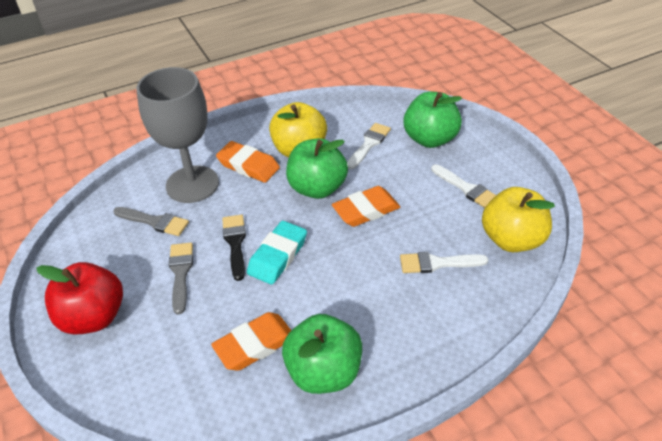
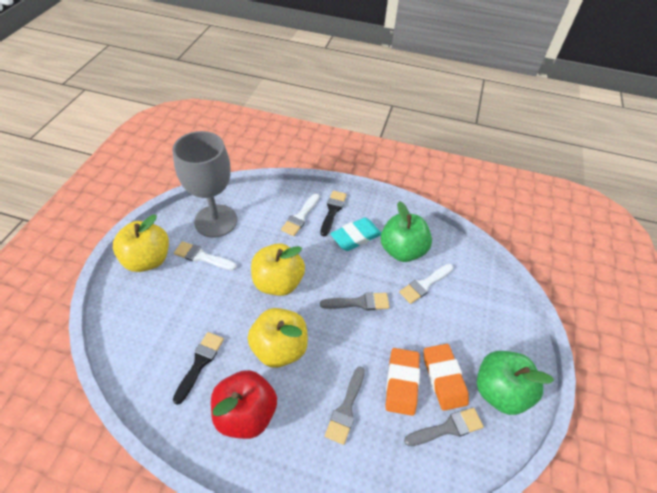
black brush: [222,215,246,281] = 1 -> [173,332,224,405] [320,191,347,236] = 2
green apple: [282,314,362,394] [286,138,348,199] [403,92,462,148] = 3 -> [381,201,432,262] [477,351,554,415] = 2
grey brush: [113,207,189,236] [169,243,193,315] = 2 -> [320,292,389,311] [325,366,365,445] [404,408,484,446] = 3
orange eraser: [211,312,292,371] [216,141,280,183] [332,186,400,227] = 3 -> [385,348,420,416] [424,344,469,411] = 2
yellow apple: [269,102,327,158] [482,187,555,252] = 2 -> [113,215,169,272] [248,308,308,368] [251,243,305,296] = 3

